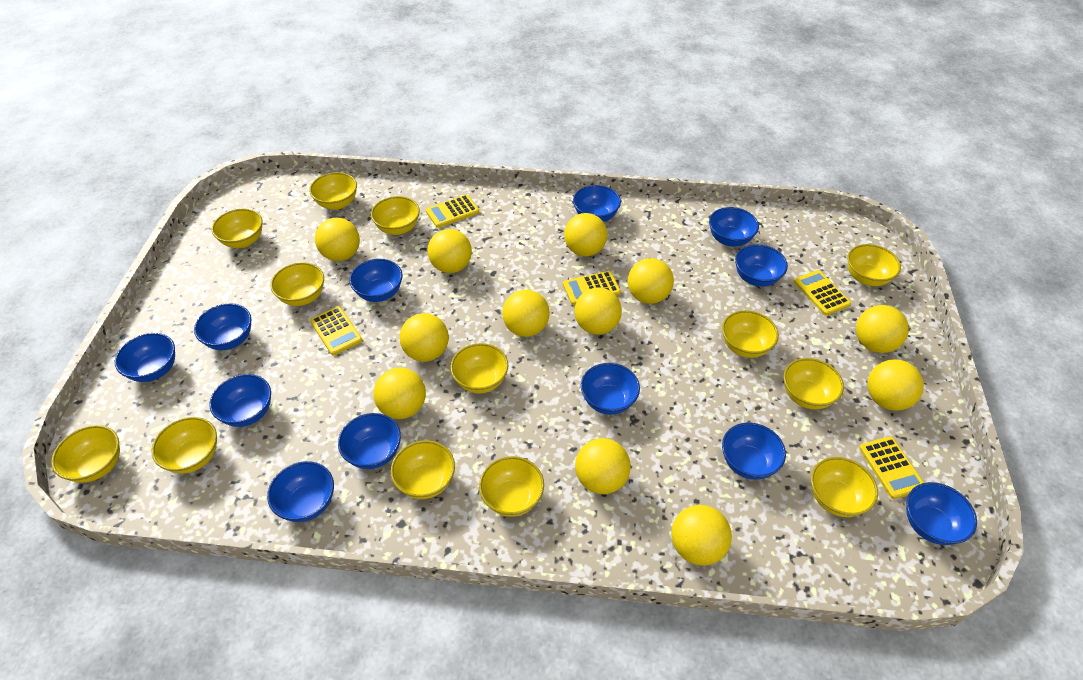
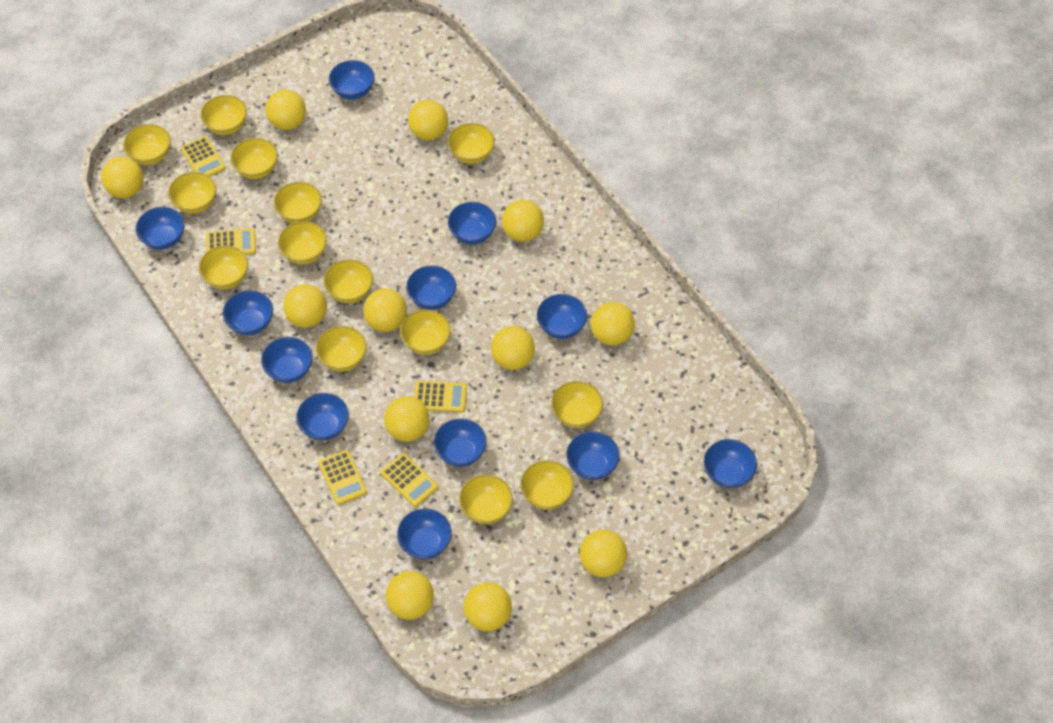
yellow bowl: [51,425,120,483] [151,417,217,473] [212,209,263,248] [270,262,324,306] [309,172,357,210] [371,196,420,235] [391,440,455,499] [450,343,508,394] [479,456,544,517] [722,310,779,358] [784,358,844,409] [811,457,878,517] [847,244,901,286] = 13 -> [123,124,171,165] [168,172,216,214] [199,246,248,289] [200,95,247,135] [230,138,278,179] [274,182,322,223] [278,221,327,265] [316,326,367,372] [323,259,373,304] [400,309,451,355] [448,123,495,164] [459,474,513,524] [520,460,574,510] [551,381,603,428] = 14

